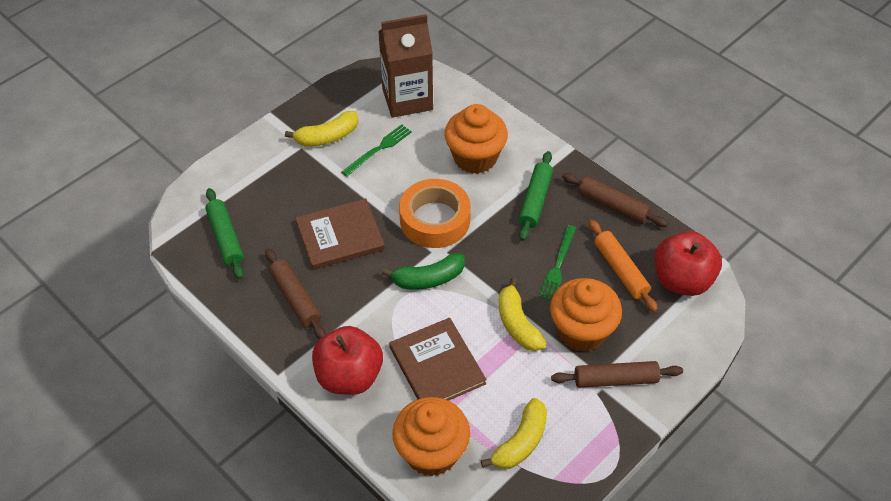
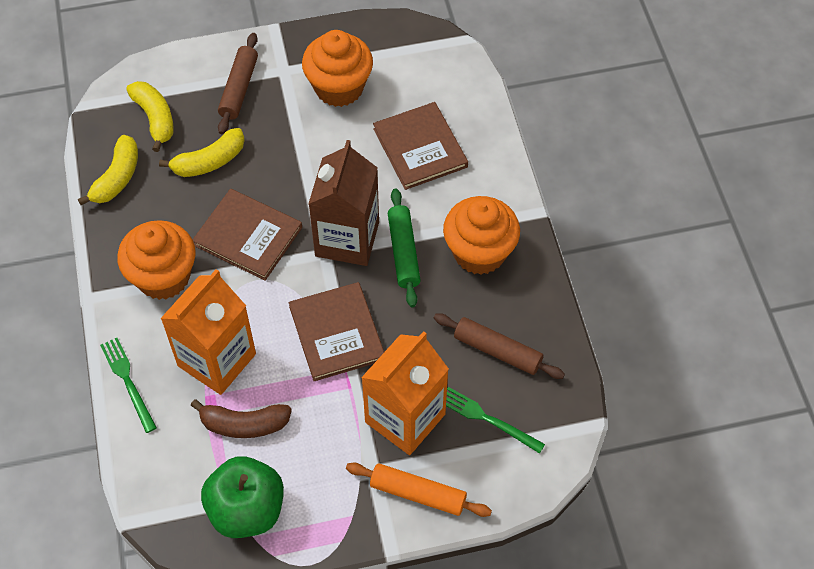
brown banana: none = 0 -> [190,399,292,438] = 1
brown book: [295,198,385,270] [389,318,486,401] = 2 -> [192,189,302,281] [289,282,384,381] [373,102,468,190] = 3
brown rolling pin: [265,249,326,339] [551,361,683,388] [562,173,668,227] = 3 -> [218,33,258,134] [434,313,565,379] = 2
green apple: none = 0 -> [201,456,284,538] = 1
green banana: [382,253,465,289] = 1 -> none = 0
green rolling pin: [206,188,244,279] [519,151,553,241] = 2 -> [388,188,421,307] = 1
orange carton: none = 0 -> [160,269,256,395] [361,331,449,455] = 2
orange tape: [399,179,471,248] = 1 -> none = 0
red apple: [312,326,383,395] [655,231,722,296] = 2 -> none = 0

